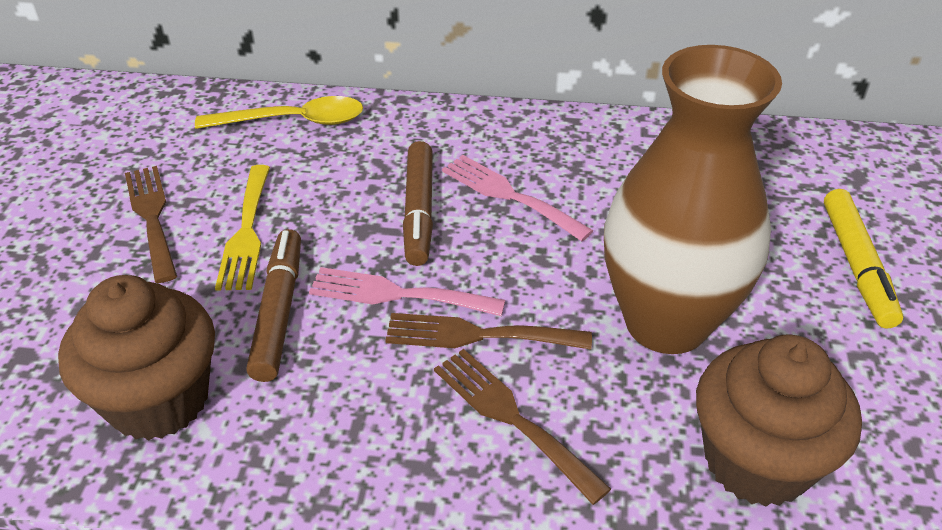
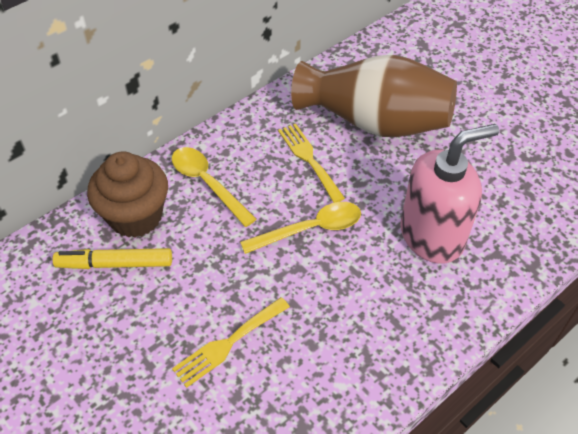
brown cupcake: [58,275,215,441] [696,334,862,507] = 2 -> [87,151,168,238] = 1
brown fork: [125,166,177,283] [385,313,592,349] [434,349,611,505] = 3 -> none = 0
brown marker: [246,229,301,382] [403,141,433,266] = 2 -> none = 0
pink fork: [309,267,505,316] [442,155,594,241] = 2 -> none = 0
pink soap dispenser: none = 0 -> [400,124,499,264] = 1
yellow fork: [215,165,270,290] = 1 -> [172,297,290,388] [278,124,345,203] = 2
yellow spoon: [195,96,363,129] = 1 -> [172,147,256,227] [240,202,361,254] = 2

